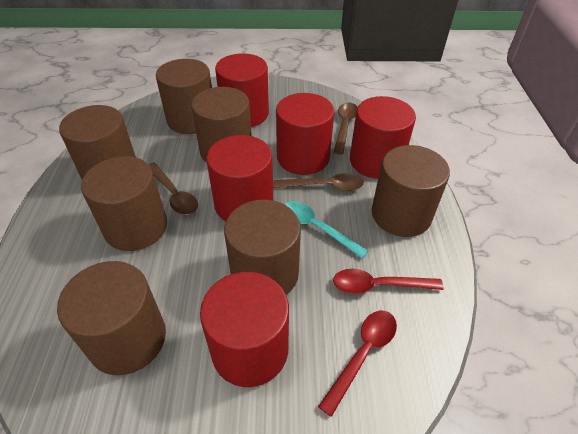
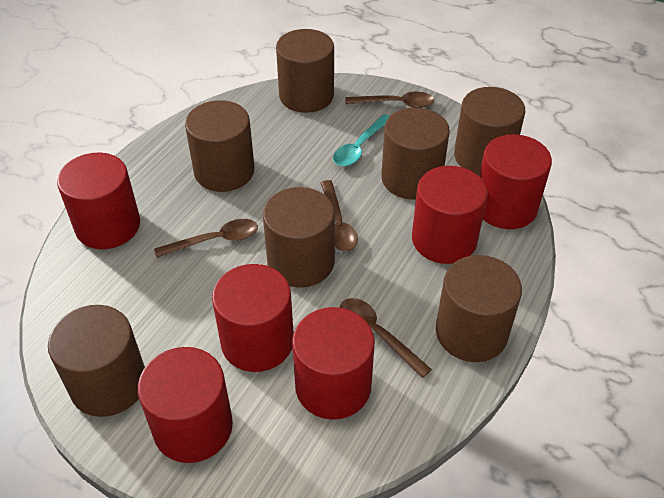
brown spoon: [148,163,198,215] [273,173,364,191] [333,103,358,154] = 3 -> [154,219,258,258] [321,180,358,251] [340,298,432,378] [345,91,434,108] = 4
red cylinder: [200,272,289,387] [206,135,273,221] [215,53,269,127] [276,93,335,175] [350,96,416,179] = 5 -> [57,152,140,249] [138,347,233,463] [212,264,294,372] [292,307,375,420] [412,166,488,264] [479,134,552,229] = 6
red spoon: [318,311,397,417] [333,269,444,294] = 2 -> none = 0

